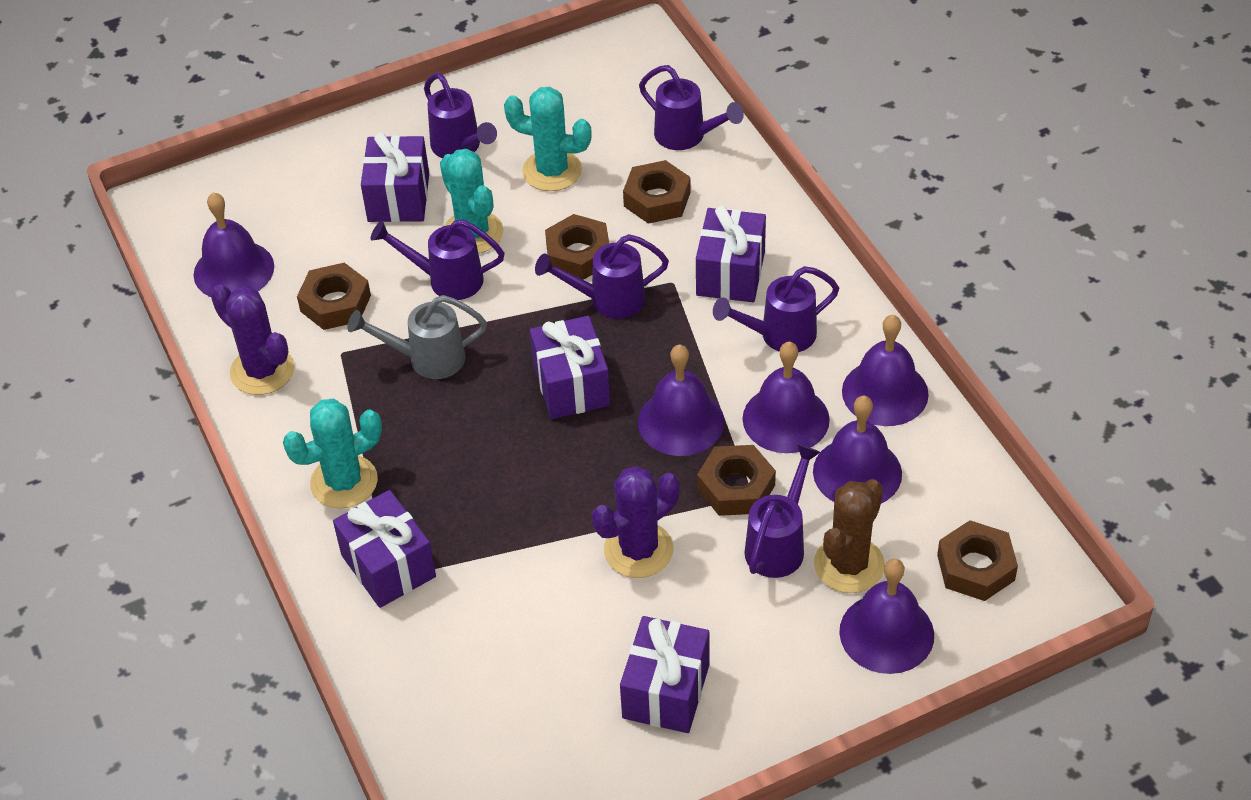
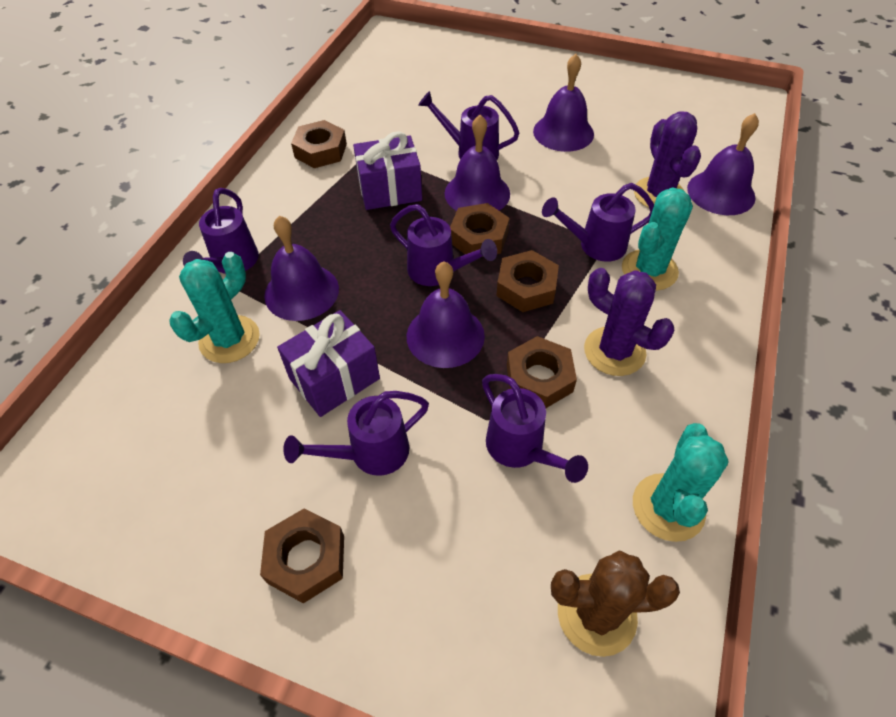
grey watering can: [347,295,487,379] = 1 -> none = 0
purple bell: [194,192,274,297] [638,344,725,456] [743,342,830,453] [813,396,902,504] [839,559,934,674] [842,315,929,426] = 6 -> [264,216,339,321] [407,262,485,368] [444,115,510,211] [533,54,594,152] [687,113,759,215] = 5
purple gift: [333,490,436,608] [361,132,429,222] [530,316,610,419] [620,616,710,733] [696,206,766,302] = 5 -> [277,310,380,417] [353,131,422,210] = 2

